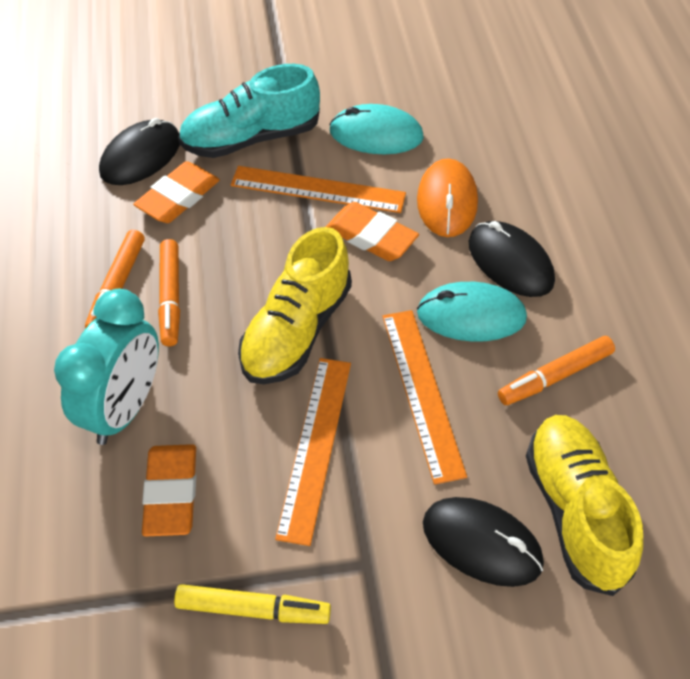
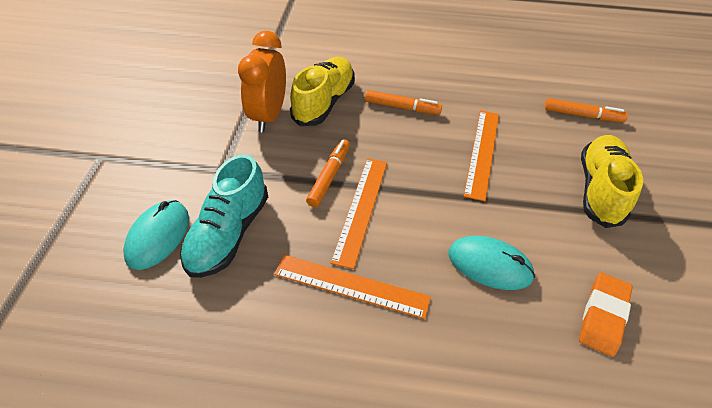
black mouse: [99,118,180,185] [423,497,544,587] [469,221,555,297] = 3 -> none = 0
orange clock: none = 0 -> [238,31,286,132] = 1
orange eraser: [133,161,220,223] [142,444,196,537] [326,202,419,261] = 3 -> [579,273,633,357] = 1
orange mouse: [417,158,478,237] = 1 -> none = 0
turquoise clock: [54,289,159,445] = 1 -> none = 0
yellow marker: [174,584,331,624] = 1 -> none = 0

